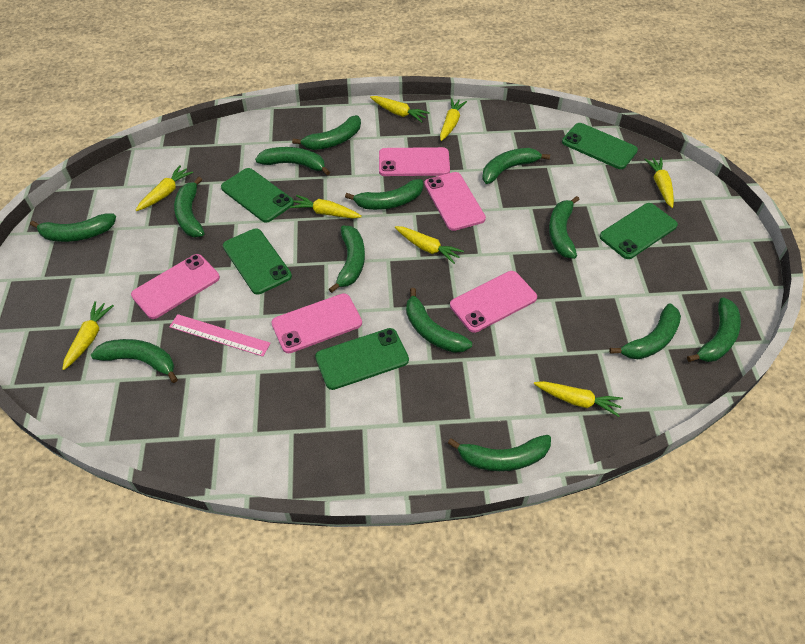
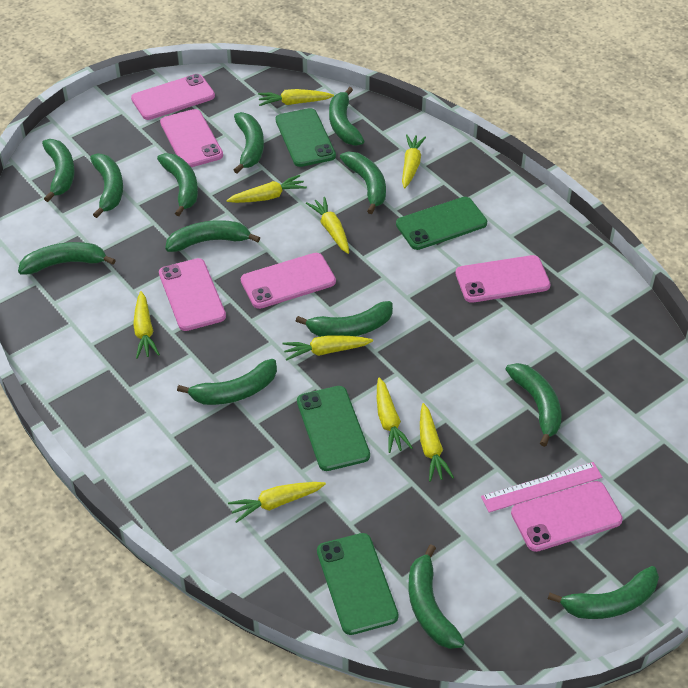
green phone: [221,168,294,223] [223,228,292,295] [315,328,409,390] [562,123,638,169] [600,203,678,259] = 5 -> [276,108,336,167] [297,386,370,471] [317,533,399,635] [396,197,487,250] = 4
pink phone: [131,254,220,319] [271,293,362,353] [379,147,450,176] [424,172,486,231] [450,271,537,333] = 5 -> [131,74,215,120] [159,258,226,331] [160,109,223,167] [241,253,336,309] [456,255,551,303] [511,481,623,552] = 6
yellow carrot: [62,301,114,370] [136,165,193,211] [290,195,362,219] [370,96,430,122] [395,226,464,264] [440,98,467,141] [534,381,623,417] [644,157,674,208] = 8 -> [133,291,160,359] [226,175,307,203] [228,482,326,523] [258,89,334,106] [282,335,373,361] [306,197,349,254] [377,377,413,453] [402,134,426,188] [420,403,454,482] = 9

